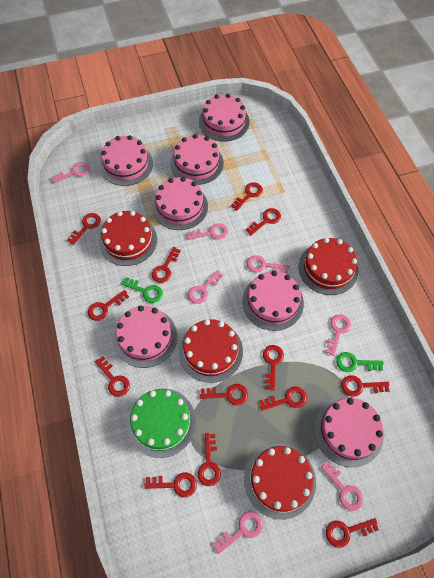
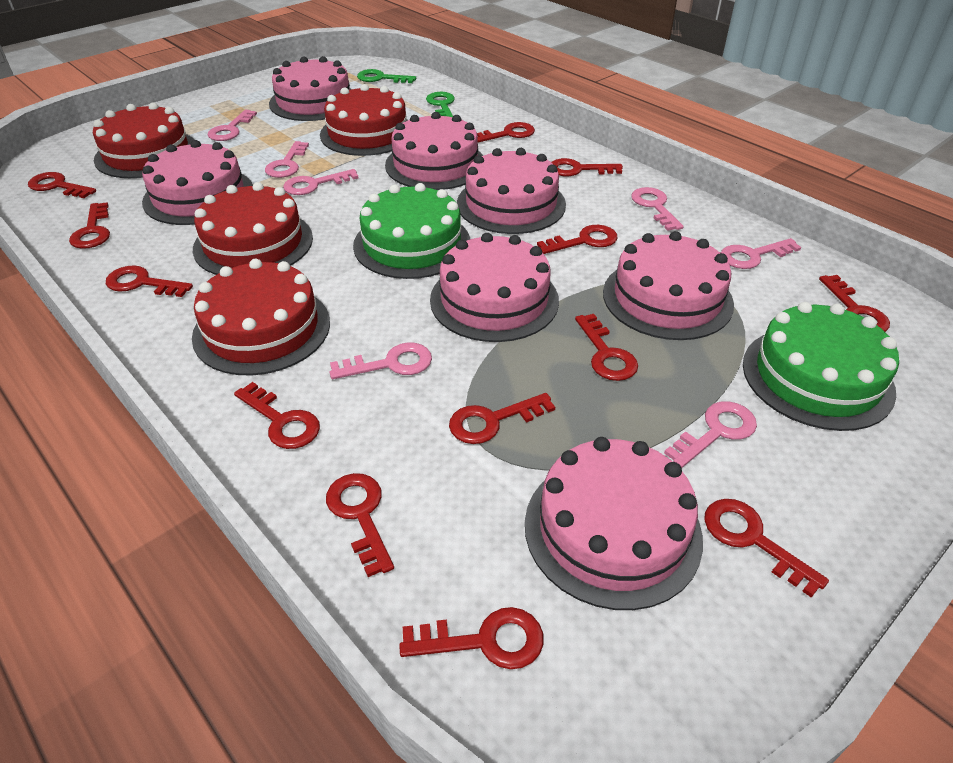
green cake: [127,388,196,458] = 1 -> [353,183,470,279] [743,302,899,431] = 2

